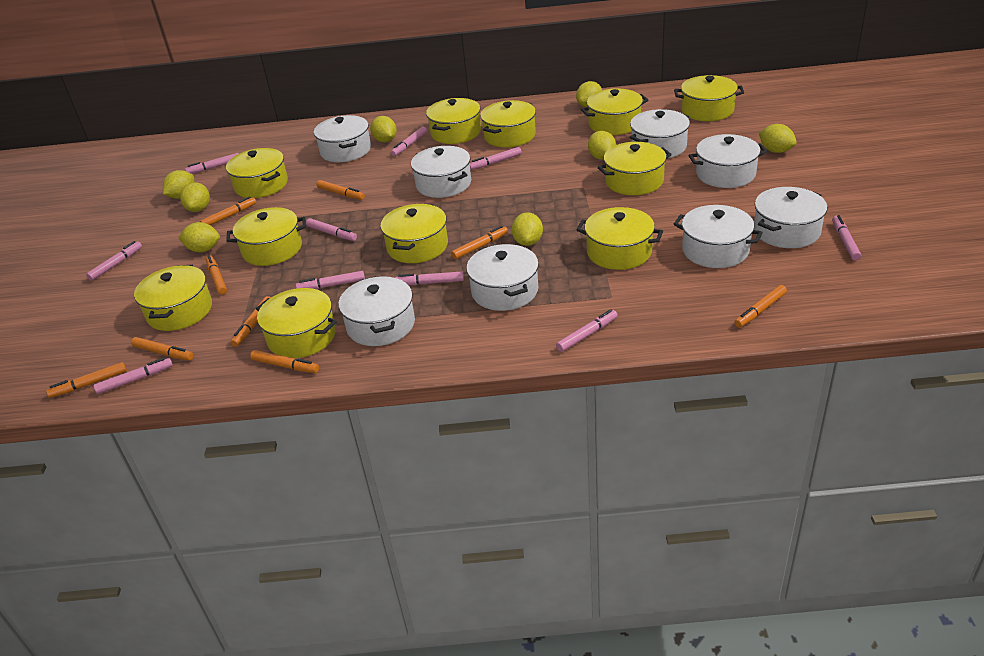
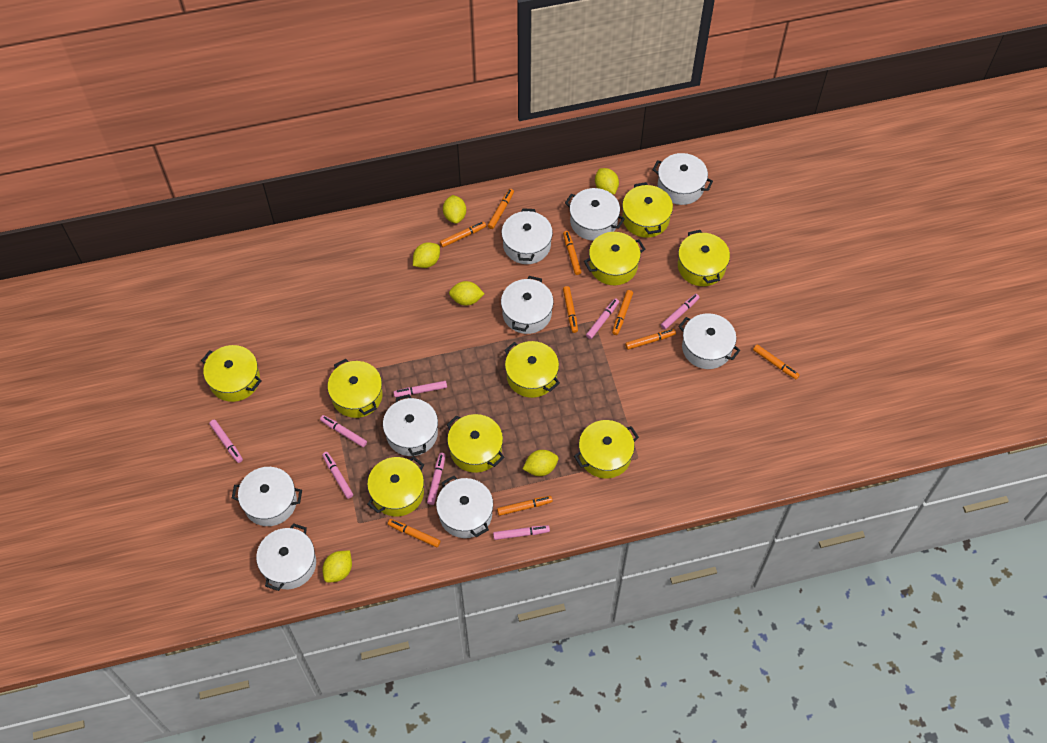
pink marker: [86,241,142,281] [93,358,173,394] [185,153,239,174] [296,271,365,289] [306,218,357,241] [391,127,427,156] [395,271,464,285] [470,147,522,170] [556,309,618,352] [832,215,861,261] = 10 -> [209,420,243,463] [320,415,367,447] [322,452,353,499] [394,381,447,397] [427,453,446,505] [493,525,550,540] [586,298,619,339] [661,294,700,330] = 8
white pot: [314,115,371,162] [338,276,415,346] [411,146,471,198] [466,244,539,311] [630,109,690,158] [674,205,763,268] [688,134,767,188] [754,187,827,248] = 8 -> [232,467,302,526] [256,523,316,591] [383,394,438,456] [436,476,493,538] [501,208,553,264] [501,276,554,334] [565,188,625,241] [652,153,713,205] [678,313,740,369] = 9
yellow lemon: [163,170,194,199] [178,222,220,252] [180,182,210,212] [370,116,397,142] [512,212,543,246] [576,81,602,107] [588,131,616,160] [759,124,797,153] = 8 -> [322,550,352,583] [413,242,440,268] [443,195,466,224] [449,281,484,306] [523,450,558,476] [595,168,619,194] = 6
yellow pot: [134,265,212,331] [226,148,288,198] [226,207,306,266] [256,288,337,358] [380,204,448,263] [426,98,481,144] [480,100,536,147] [576,207,663,270] [581,89,648,135] [598,142,672,195] [674,75,744,121] = 11 -> [201,345,261,402] [327,359,383,418] [367,456,424,516] [447,414,504,473] [505,341,560,398] [574,420,639,478] [584,232,645,285] [622,182,673,238] [678,230,730,286] = 9

